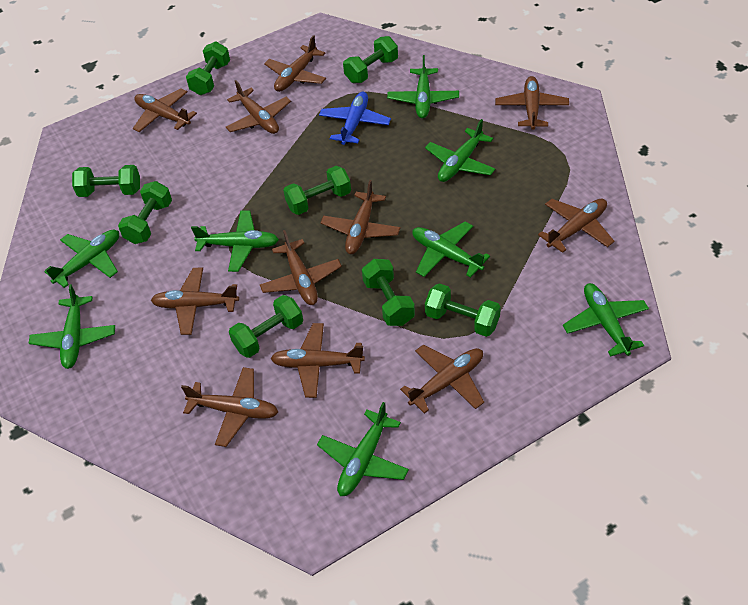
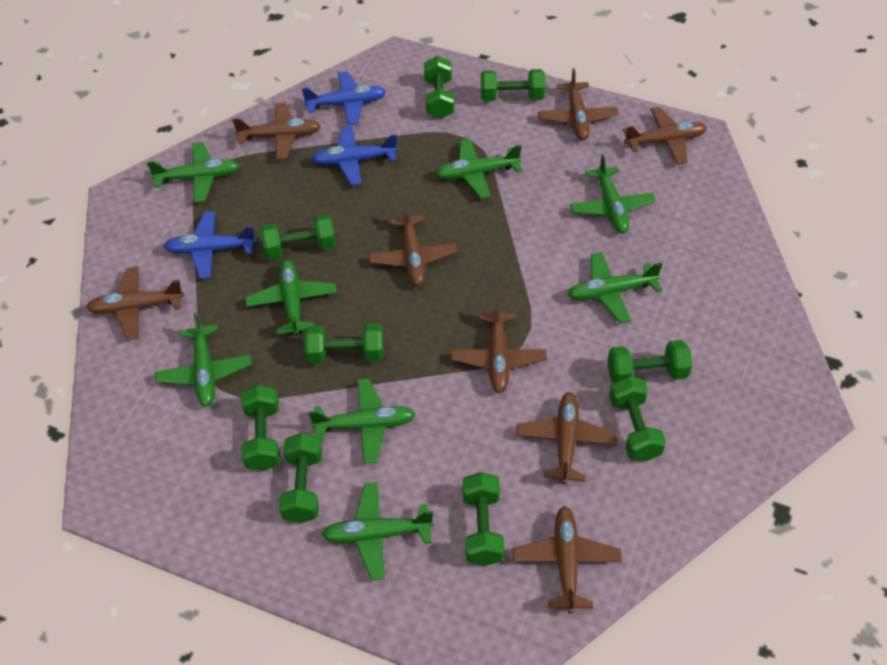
blue plane: [319,92,391,145] = 1 -> [164,211,257,279] [302,71,386,126] [311,126,398,185] = 3
brown plane: [133,88,197,132] [151,268,239,335] [181,367,278,447] [225,80,291,134] [260,230,342,305] [264,35,326,92] [270,323,365,398] [321,180,400,254] [400,345,484,414] [495,76,569,130] [538,199,614,253] = 11 -> [86,267,184,340] [232,102,321,160] [369,202,458,286] [451,298,547,393] [513,506,622,614] [517,392,618,484] [538,68,619,140] [623,107,707,165] = 8
green dumbbell: [72,165,140,197] [118,181,172,244] [186,41,230,95] [229,295,303,358] [283,166,351,215] [343,36,398,83] [362,259,415,326] [425,283,501,337] = 8 -> [241,385,280,471] [260,214,336,260] [279,433,322,523] [304,323,383,364] [424,56,454,119] [463,472,505,566] [481,69,546,101] [607,340,692,383] [609,376,666,461] = 9

